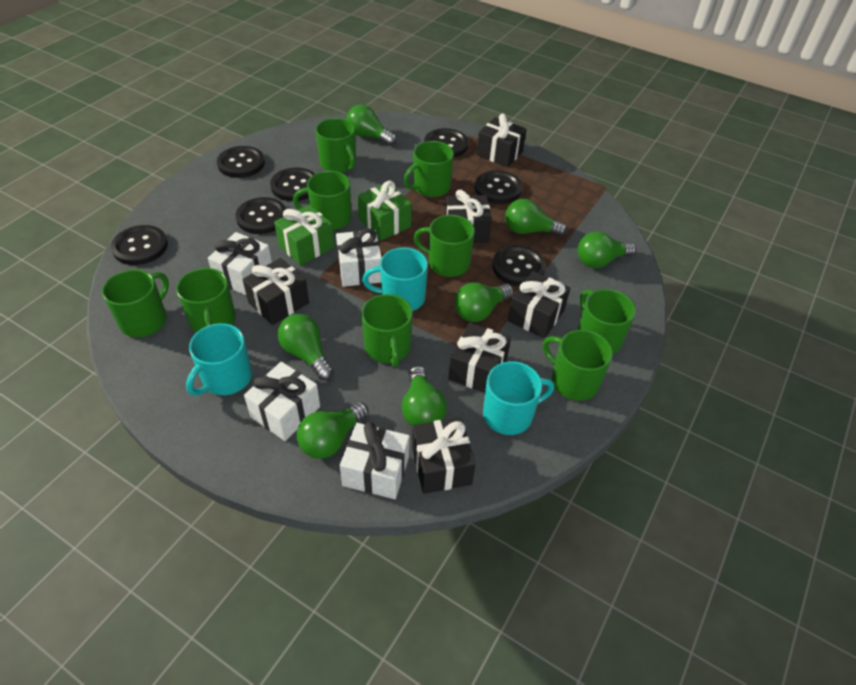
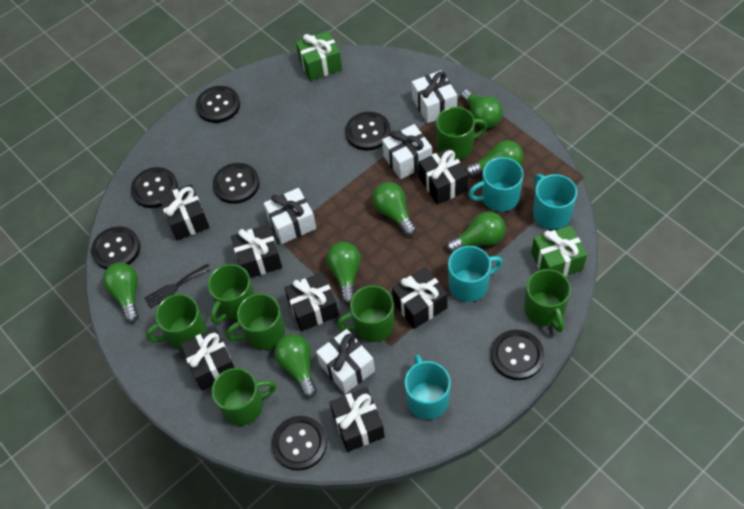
black fork: none = 0 -> [144,264,211,308] = 1
black gift: [243,258,309,325] [412,417,476,494] [445,190,492,243] [448,323,511,393] [477,113,527,167] [508,271,570,338] = 6 -> [159,184,210,241] [180,328,235,390] [231,224,282,278] [284,272,339,331] [329,387,385,452] [392,267,448,329] [419,148,468,205] = 7
green mug: [102,269,169,337] [176,268,236,333] [293,171,352,230] [316,118,356,173] [361,294,413,367] [403,141,454,197] [413,215,475,277] [543,330,613,401] [578,289,636,354] = 9 -> [146,294,206,350] [208,264,255,324] [212,368,276,425] [226,293,285,350] [337,285,394,342] [436,107,488,160] [524,269,571,332] = 7
turquoise mug: [186,323,252,396] [362,247,428,311] [483,361,554,435] = 3 -> [404,354,451,419] [448,246,503,302] [468,157,524,212] [533,174,577,229] = 4

